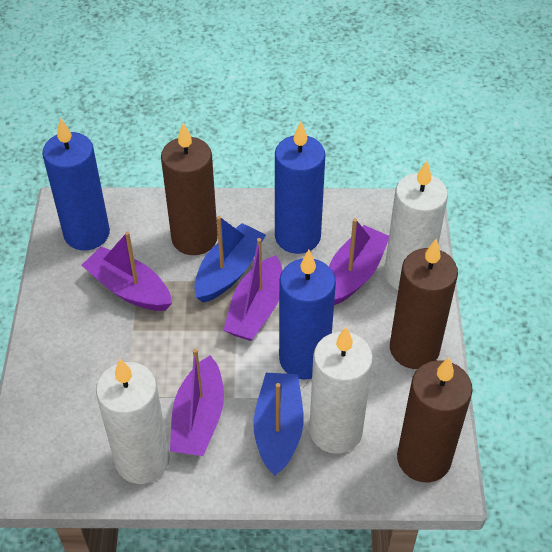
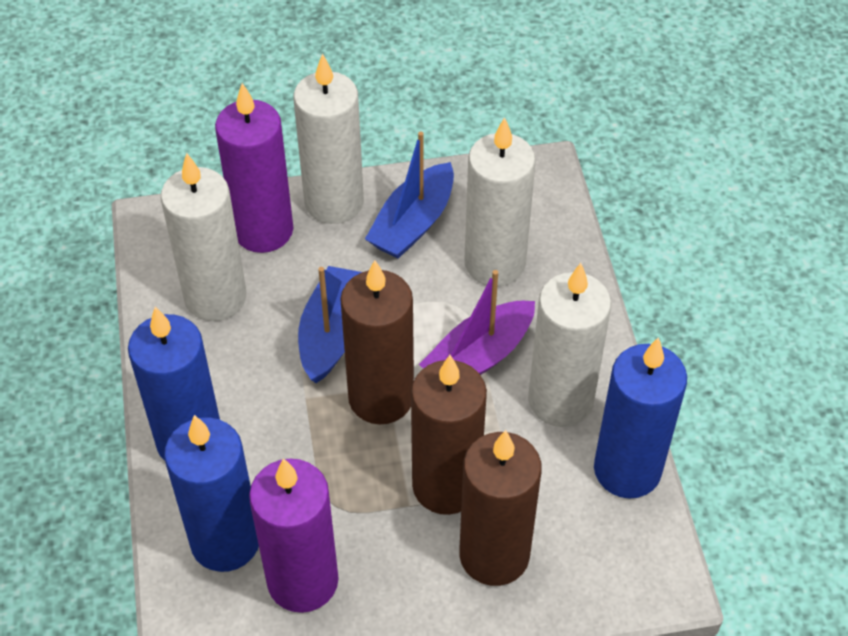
purple boat: [82,231,172,311] [170,349,224,456] [224,238,282,341] [329,218,389,305] = 4 -> [419,270,535,375] = 1
purple candle: none = 0 -> [215,83,293,253] [249,458,339,613] = 2
white candle: [96,359,170,484] [309,327,373,454] [384,161,448,290] = 3 -> [161,153,246,321] [293,53,364,224] [464,117,536,286] [528,263,612,427] = 4

